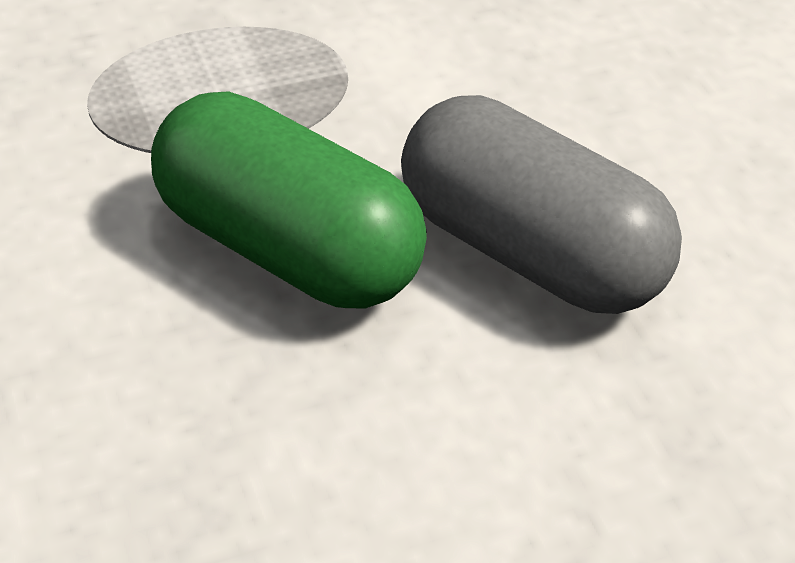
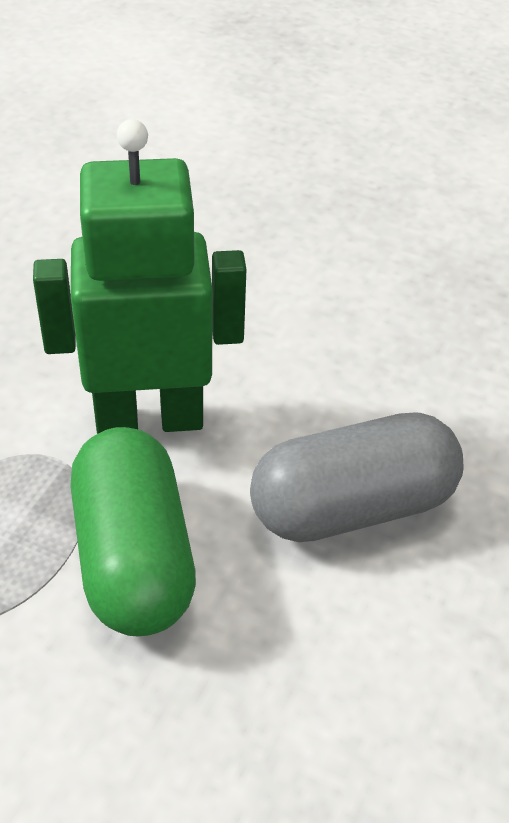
green robot: none = 0 -> [33,119,246,434] = 1

